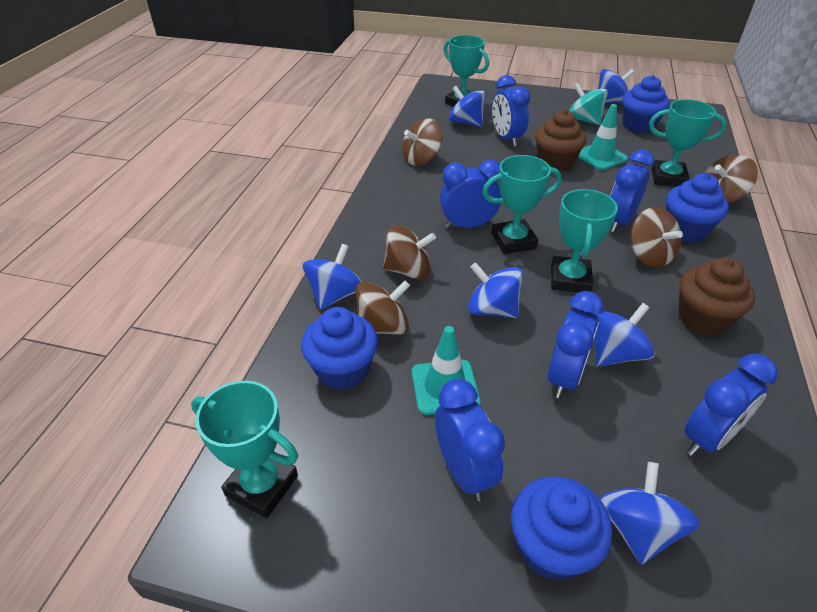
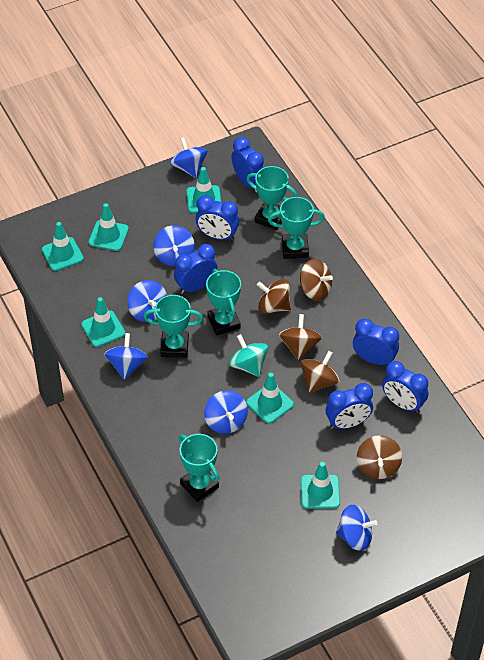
blue cupcake: [301,307,378,390] [511,476,613,581] [622,75,670,133] [666,173,729,242] = 4 -> none = 0
brown cupcake: [535,110,586,172] [678,257,755,336] = 2 -> none = 0
turquoise traffic cone: [412,326,481,415] [578,104,628,170] = 2 -> [42,222,84,271] [81,297,125,347] [89,203,129,251] [186,167,221,213] [246,373,294,424] [301,462,340,509] = 6

